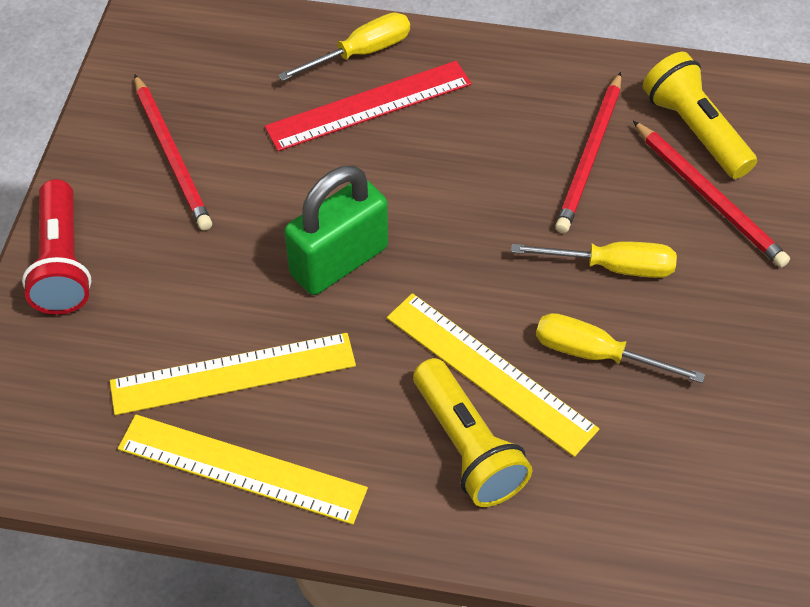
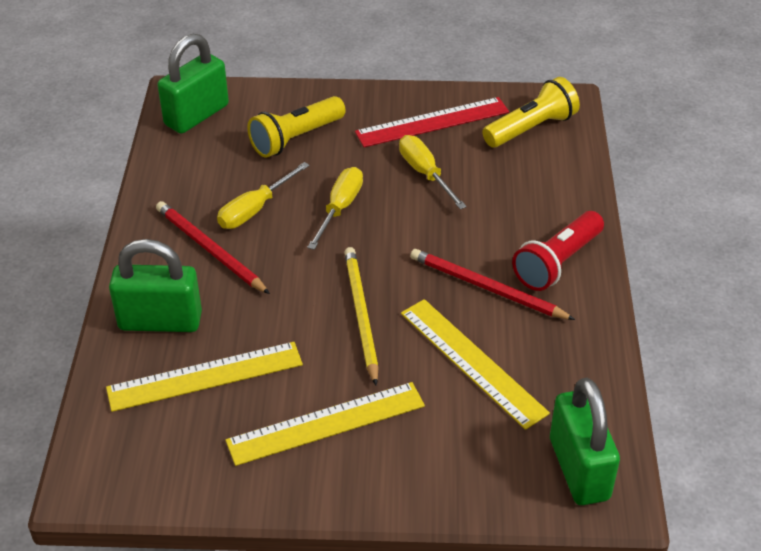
green padlock: [284,166,388,295] = 1 -> [109,239,202,332] [158,34,229,134] [550,378,620,505] = 3
red pencil: [134,74,212,231] [555,72,621,233] [633,121,790,267] = 3 -> [156,201,270,294] [410,249,575,320] = 2
yellow pencil: none = 0 -> [344,247,379,385] = 1

